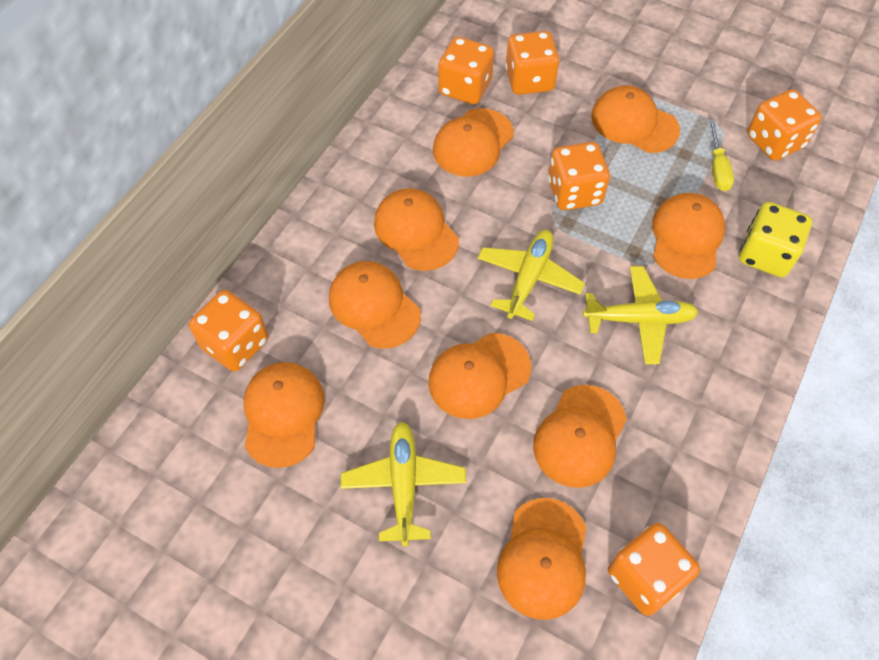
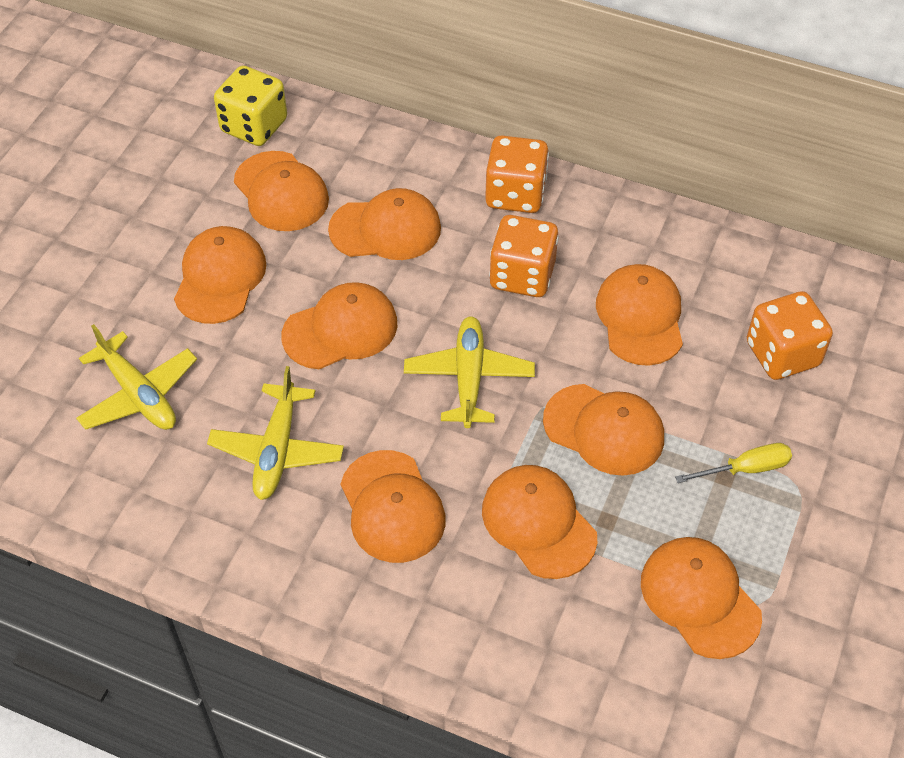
orange dice: [189,290,268,372] [438,37,494,104] [505,31,560,95] [548,142,610,210] [608,523,700,616] [747,89,822,161] = 6 -> [485,135,549,213] [489,215,559,297] [747,291,833,380] = 3

